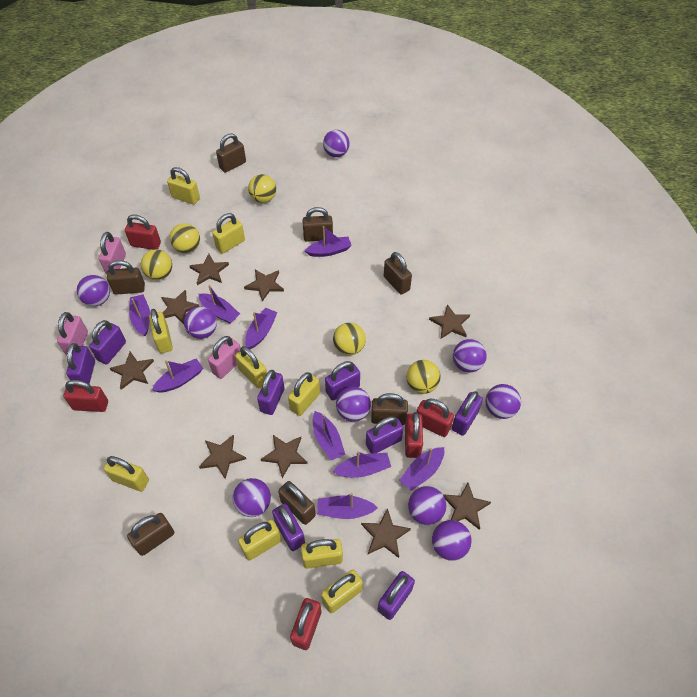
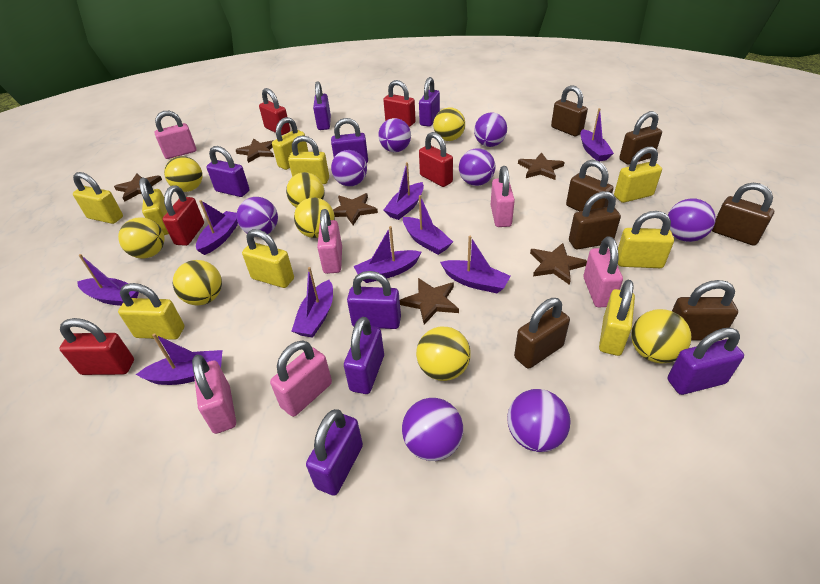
brown star: [110,351,154,390] [161,290,200,324] [190,254,229,285] [199,435,246,479] [244,270,284,302] [261,435,308,478] [361,508,411,558] [429,304,470,339] [443,483,491,530] = 9 -> [114,174,162,202] [236,139,274,163] [333,193,378,225] [400,278,459,325] [518,152,564,180] [530,243,587,285] = 6
pink padlock: [57,312,88,355] [99,232,126,274] [208,336,240,379] = 3 -> [155,111,197,159] [192,355,236,434] [270,340,332,417] [317,209,342,274] [491,166,515,227] [583,237,623,307] = 6
purple ball: [77,275,110,306] [184,307,217,339] [233,478,271,517] [323,130,349,157] [336,387,371,422] [408,486,446,525] [432,520,472,561] [453,339,487,372] [485,384,521,419] = 9 -> [237,197,278,237] [331,150,367,186] [378,118,411,152] [402,398,463,461] [459,148,495,186] [474,112,507,147] [507,389,571,452] [668,198,716,242] = 8
yellow ball: [141,249,172,280] [170,223,200,253] [248,174,276,203] [333,323,366,355] [406,360,441,394] = 5 -> [118,217,165,259] [164,156,203,192] [173,260,222,306] [286,172,325,208] [294,198,335,238] [416,327,471,381] [433,107,465,141] [631,309,691,363] = 8

